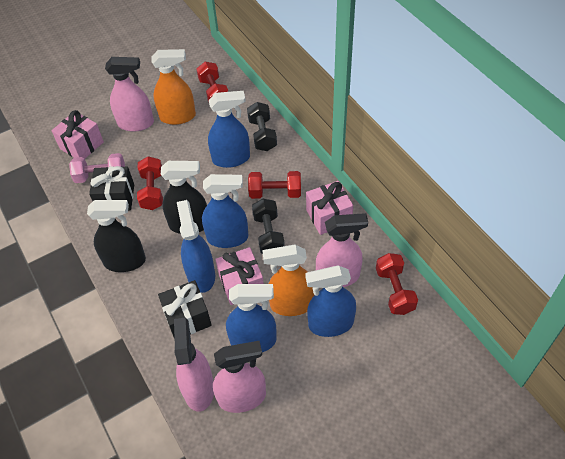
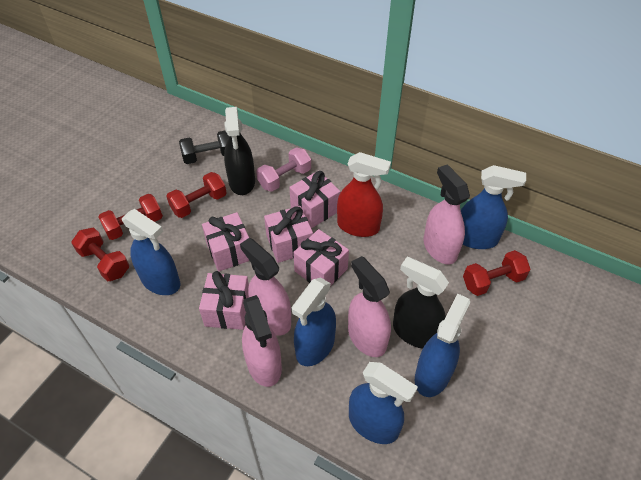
black dumbbell: [247,102,277,151] [252,199,285,254] = 2 -> [179,131,229,164] = 1
black gift: [89,166,134,210] [158,280,212,339] = 2 -> none = 0
orange spray bottle: [152,49,196,125] [263,245,314,316] = 2 -> none = 0
pink gift: [51,110,104,159] [215,247,264,305] [306,181,353,235] = 3 -> [199,271,249,330] [202,212,250,271] [264,206,313,263] [289,171,340,228] [293,229,349,286] = 5
red spray bottle: none = 0 -> [337,152,391,237] = 1

